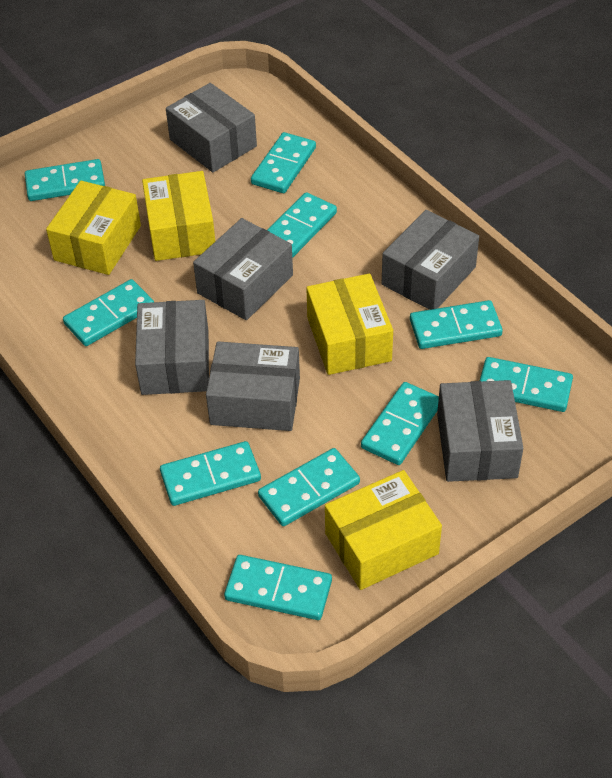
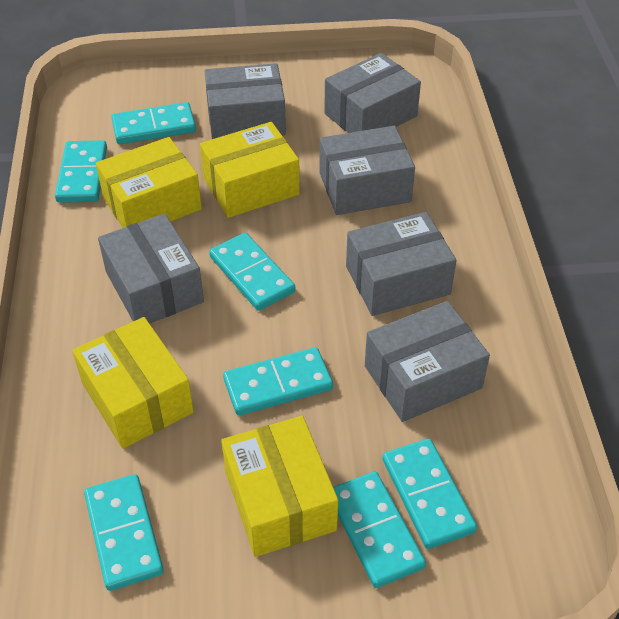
turquoise domino: [25,159,105,201] [63,279,154,346] [160,441,261,506] [224,555,332,620] [251,132,316,193] [258,448,360,526] [268,192,337,258] [361,382,439,465] [410,300,503,349] [480,357,573,412] = 10 -> [55,140,107,203] [84,474,164,591] [111,102,196,144] [209,233,295,311] [223,347,333,416] [333,472,426,588] [382,439,477,549] = 7

